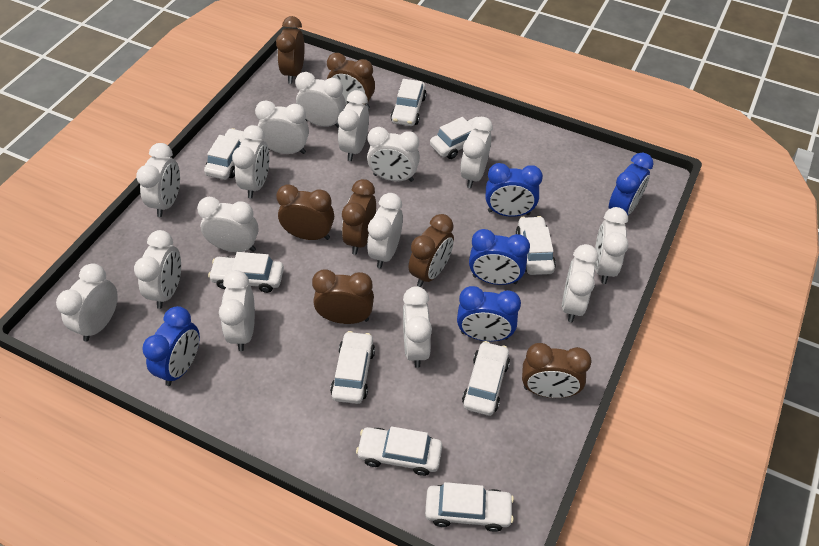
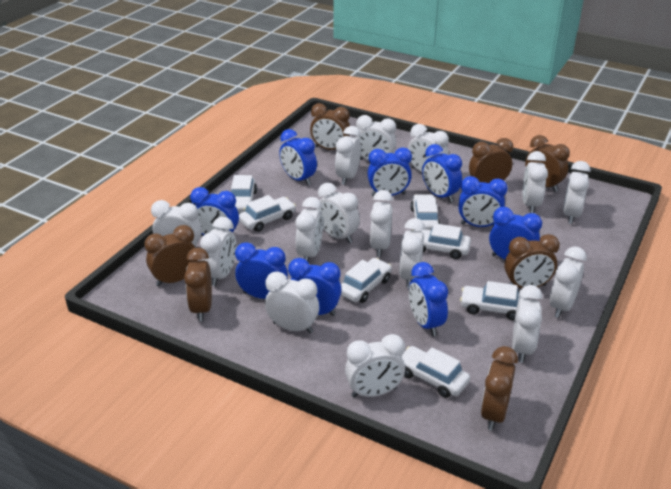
blue clock: [142,306,200,386] [457,286,521,341] [469,229,530,285] [486,163,543,217] [609,152,653,215] = 5 -> [190,187,239,236] [235,242,288,299] [279,129,317,185] [288,258,341,316] [367,147,412,196] [409,262,448,336] [422,144,462,203] [459,176,508,227] [489,207,542,260] = 9
white car: [204,128,245,180] [208,252,284,293] [330,331,375,404] [356,426,442,476] [391,79,427,126] [425,482,514,532] [430,117,491,159] [462,341,510,416] [516,216,556,275] = 9 -> [231,175,257,213] [239,195,296,232] [341,258,392,303] [401,346,470,398] [411,194,441,230] [412,223,471,259] [460,281,528,320] = 7

